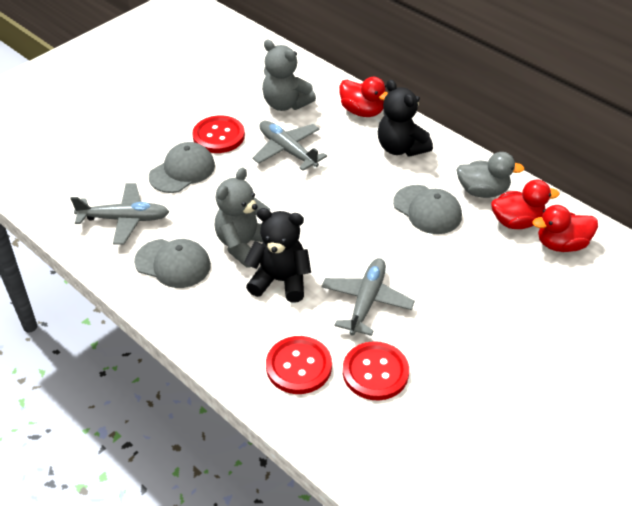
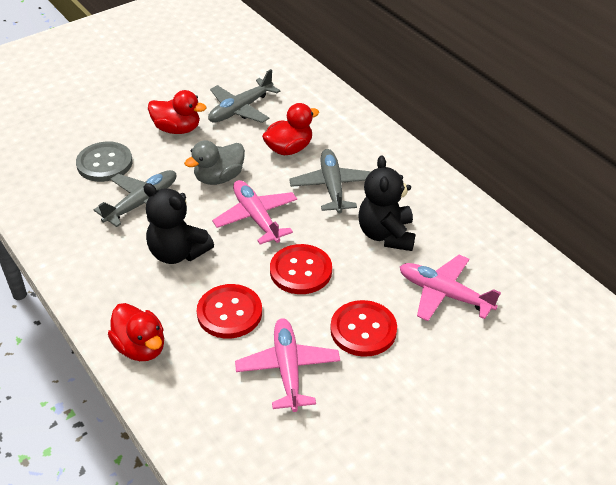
grey button: none = 0 -> [76,141,133,182] = 1
grey cap: [134,239,211,288] [149,142,215,193] [393,185,462,234] = 3 -> none = 0
grey teddy bear: [215,168,270,268] [262,40,316,111] = 2 -> none = 0
pink plane: none = 0 -> [212,180,297,245] [235,318,340,412] [400,255,501,321] = 3

